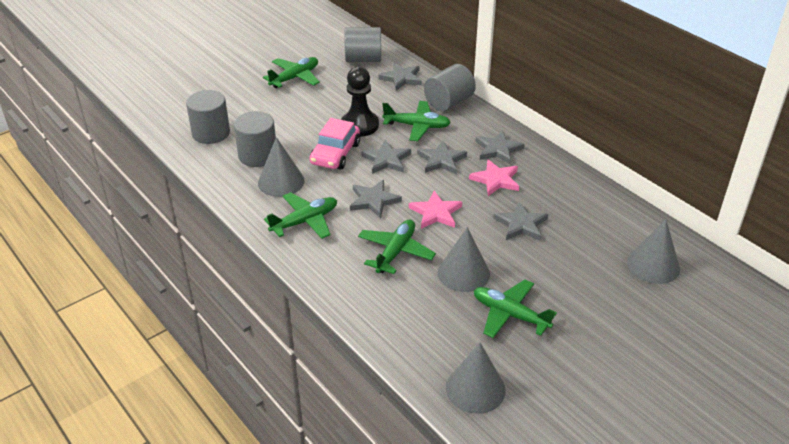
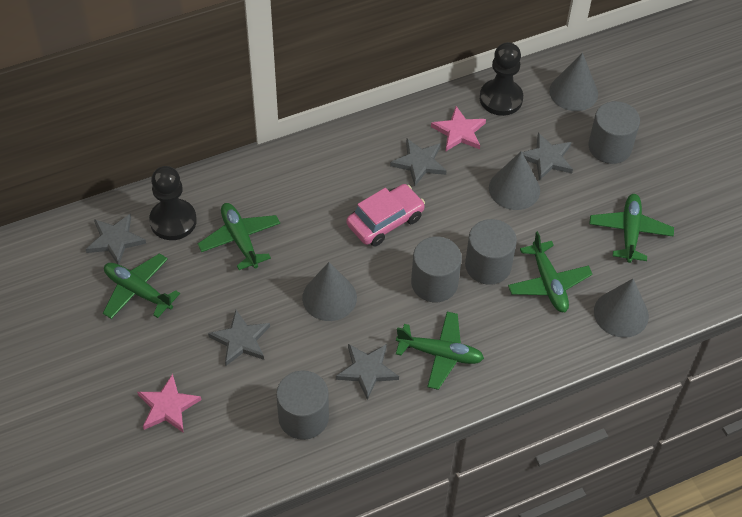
black pawn: [341,67,379,137] = 1 -> [149,166,197,240] [480,42,523,116] = 2
grey star: [350,180,402,218] [361,140,411,174] [378,63,422,91] [417,141,467,174] [475,130,525,164] [493,201,548,241] = 6 -> [86,214,146,265] [208,310,270,366] [336,344,399,400] [390,138,446,186] [522,133,573,180] = 5

